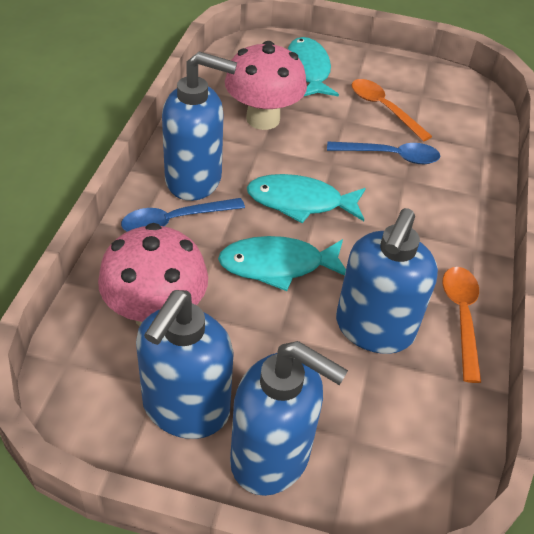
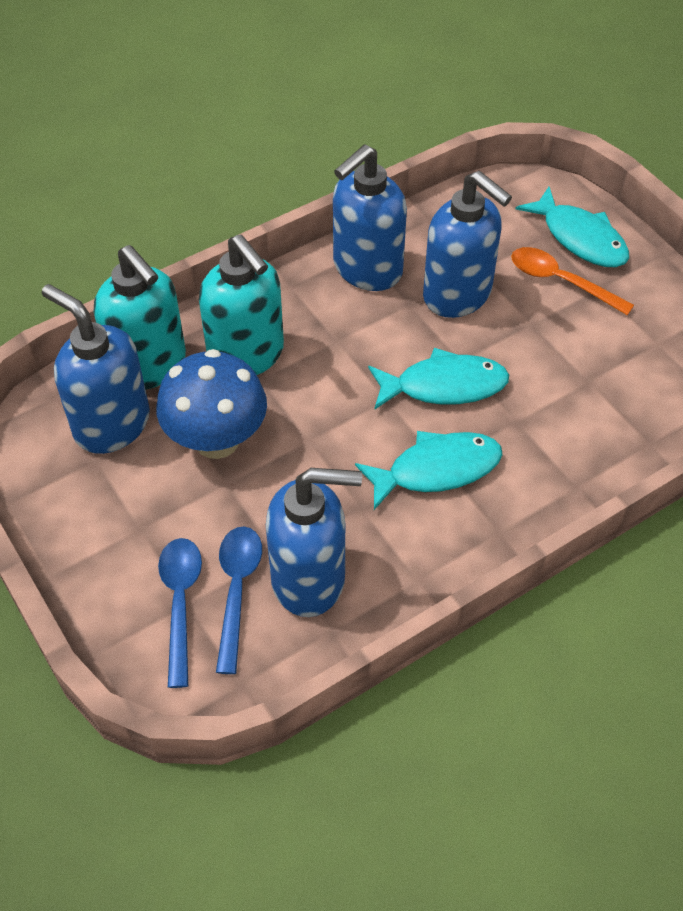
blue mushroom: none = 0 -> [157,349,267,459] = 1
orange spoon: [352,79,432,142] [443,267,481,383] = 2 -> [511,247,634,315] = 1
pink mushroom: [98,223,208,326] [225,41,307,130] = 2 -> none = 0
turquoise soap dispenser: none = 0 -> [94,245,186,390] [199,234,284,375] = 2

